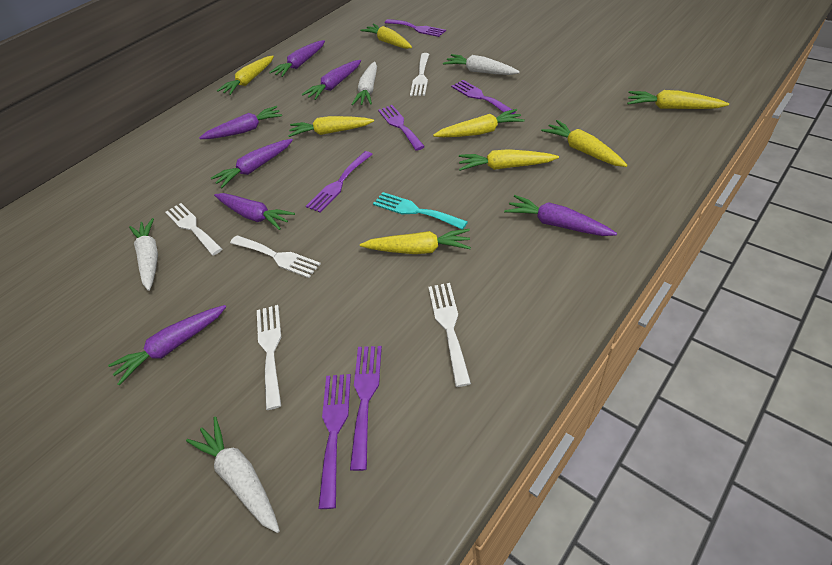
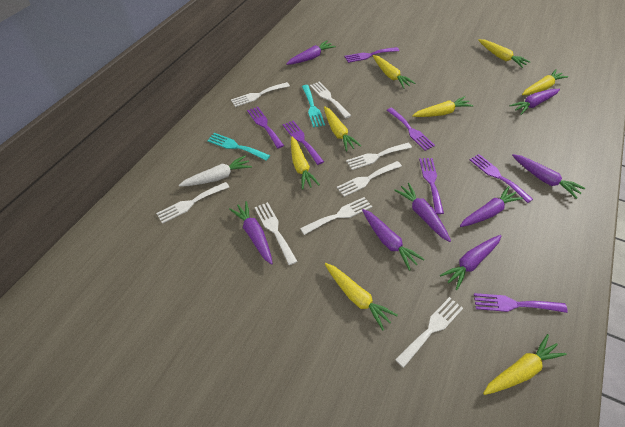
purple carrot: [108,305,226,385] [199,106,282,139] [211,139,293,188] [214,193,295,230] [269,40,325,77] [302,60,361,100] [504,195,617,236] = 7 -> [229,201,273,265] [286,40,336,65] [362,209,425,271] [394,183,451,242] [440,235,501,290] [460,186,523,227] [509,89,560,115] [512,154,585,199] = 8
purple fork: [306,151,373,212] [318,374,351,509] [350,346,382,471] [378,105,425,151] [385,19,446,37] [451,80,515,114] = 6 -> [247,107,284,148] [283,120,324,165] [345,47,399,63] [387,108,435,151] [419,158,444,214] [470,154,533,203] [474,293,568,313] = 7
turquoise fork: [373,192,468,229] = 1 -> [207,133,270,161] [302,85,325,127] = 2
white carrot: [129,218,158,291] [186,417,280,533] [351,62,377,106] [443,54,520,75] = 4 -> [179,155,252,187] = 1
white fork: [166,203,222,256] [230,235,321,278] [257,305,281,410] [410,53,429,96] [428,283,471,387] = 5 -> [156,182,229,224] [231,82,290,107] [255,202,298,265] [300,197,372,235] [310,81,351,118] [337,161,402,197] [346,143,412,170] [395,297,463,368] = 8

